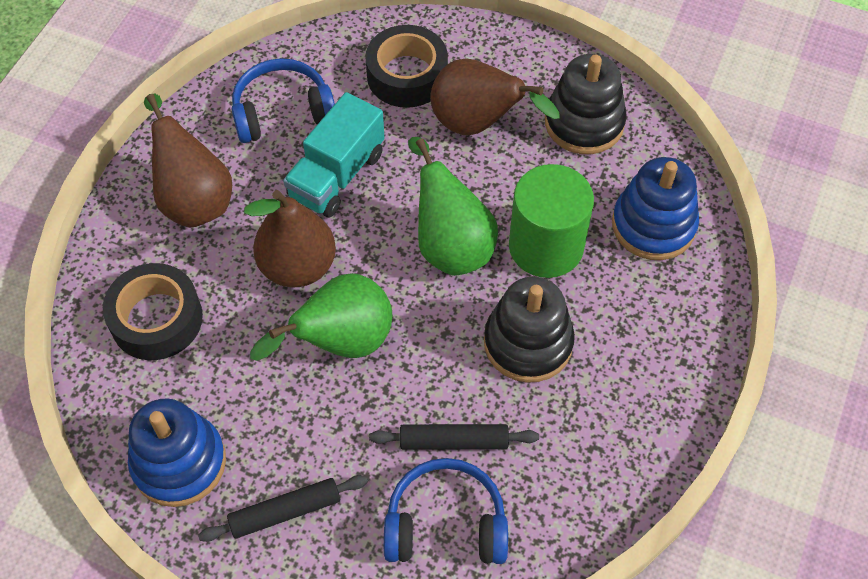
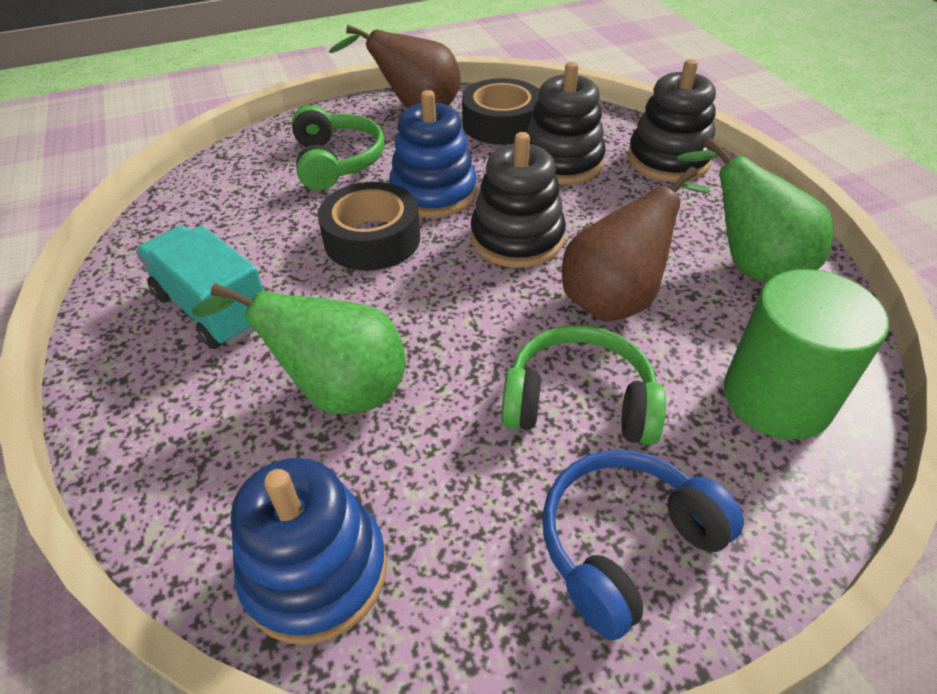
black rolling pin: [198,475,368,542] [369,424,539,450] = 2 -> none = 0
black stacking toy: [484,277,575,383] [545,54,627,154] = 2 -> [471,132,566,268] [528,62,606,185] [628,59,716,182] = 3
blue headphones: [232,58,335,143] [384,458,508,564] = 2 -> [542,450,744,640] = 1
brown pear: [144,94,232,228] [244,190,336,288] [430,59,560,135] = 3 -> [329,25,461,108] [562,167,711,321] = 2
green headphones: none = 0 -> [292,105,384,190] [501,325,666,445] = 2

